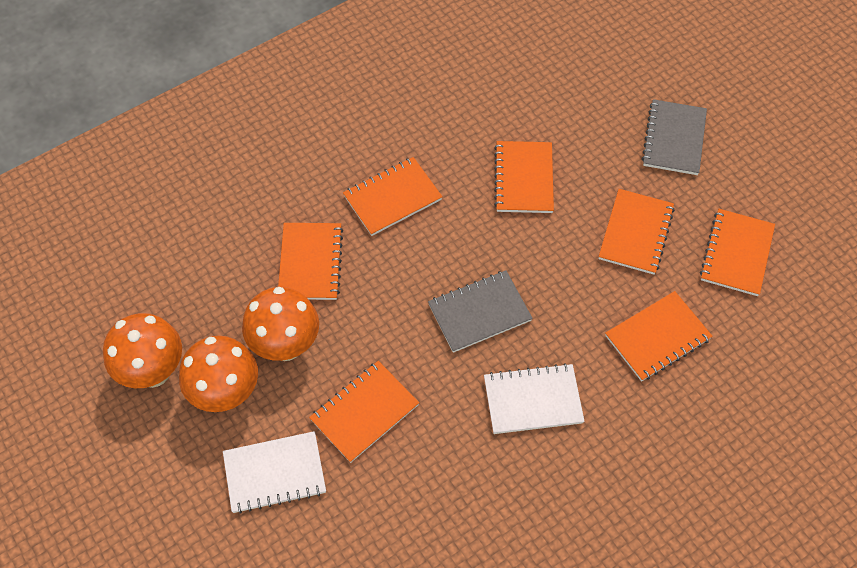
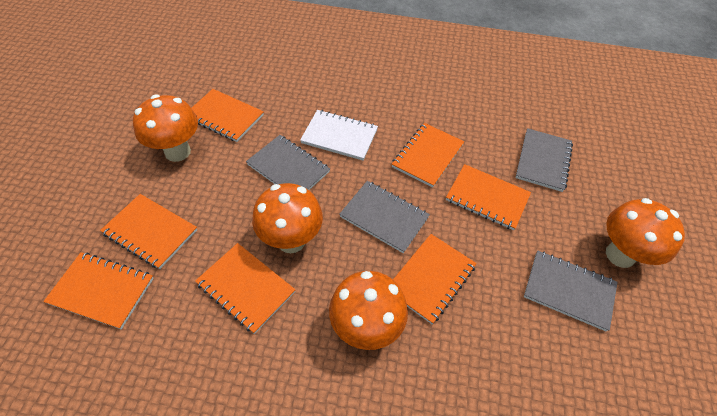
grey notebook: [428,270,533,353] [642,99,707,175] = 2 -> [246,135,330,190] [339,181,430,253] [516,128,573,192] [524,251,618,332] = 4
orange mushroom: [103,313,182,388] [179,336,258,412] [242,287,319,361] = 3 -> [133,94,198,162] [252,183,323,253] [329,271,408,350] [606,198,685,268] = 4
white notebook: [223,431,326,514] [484,363,585,434] = 2 -> [300,110,378,161] = 1

